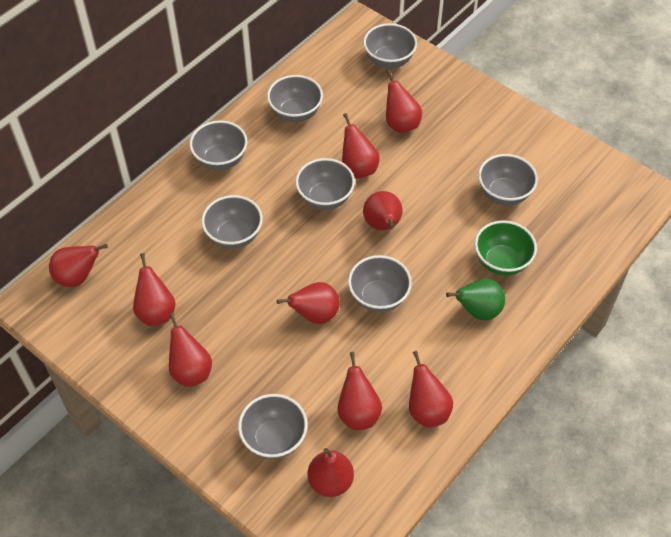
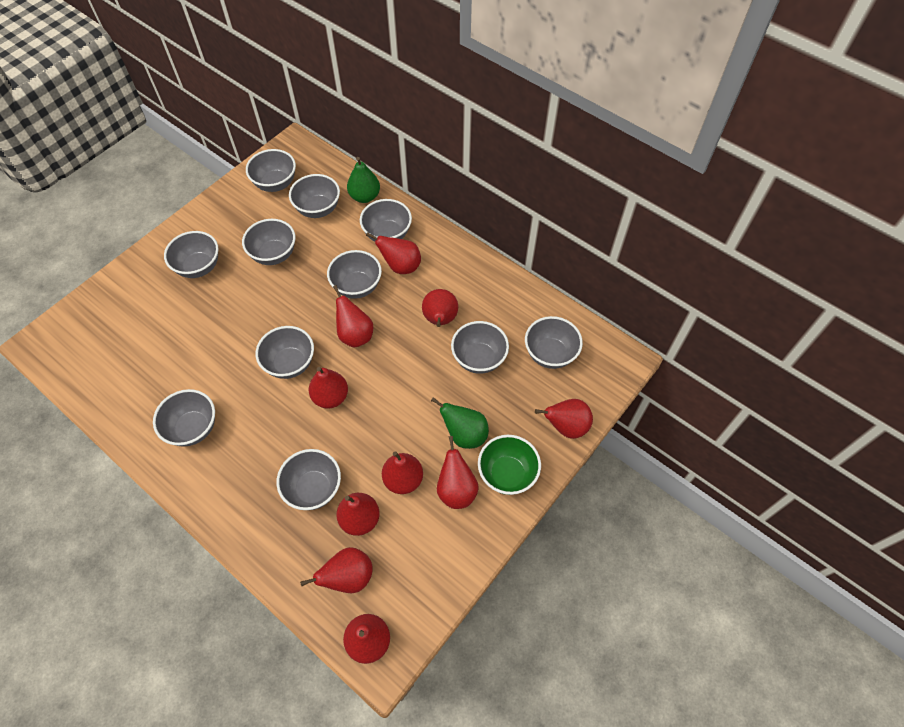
green pear: [446,279,505,321] = 1 -> [347,157,380,203] [431,397,489,449] = 2
grey bowl: [189,120,248,170] [202,195,263,249] [238,394,308,459] [267,75,323,123] [296,158,355,210] [348,255,412,312] [363,23,417,69] [478,154,538,206] = 8 -> [153,389,215,447] [164,231,219,278] [242,219,295,265] [246,149,296,192] [256,326,314,379] [276,449,341,510] [289,174,340,218] [327,250,382,299] [360,199,412,242] [451,321,509,374] [525,316,583,369] = 11

